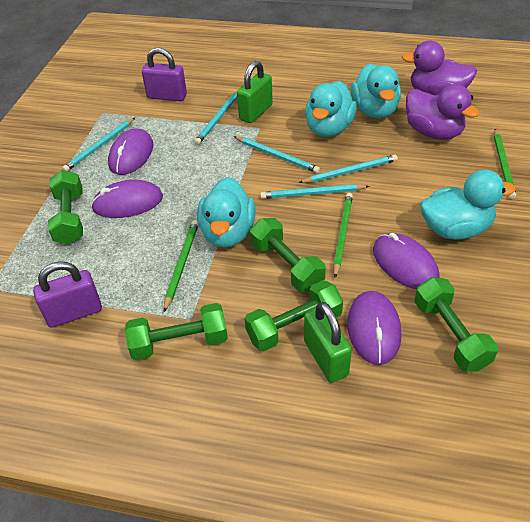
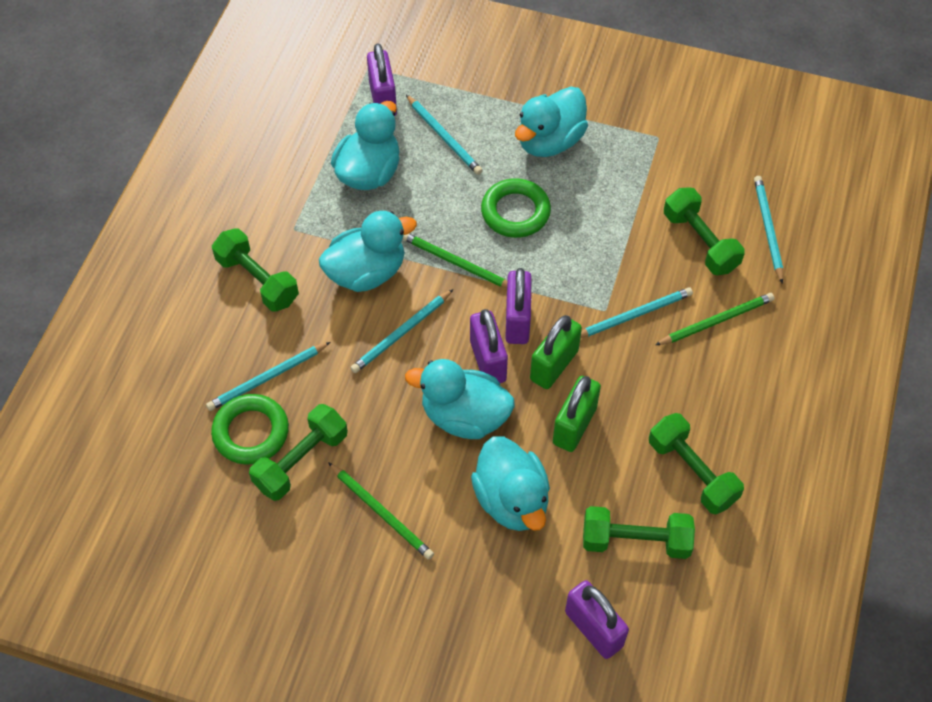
green ring: none = 0 -> [211,394,289,465] [481,178,551,238] = 2
purple duck: [402,41,477,95] [406,84,480,140] = 2 -> none = 0
purple mouse: [91,180,163,218] [108,129,153,175] [347,291,402,365] [373,233,440,289] = 4 -> none = 0
purple padlock: [33,261,102,328] [142,47,187,101] = 2 -> [367,43,397,116] [470,309,508,383] [505,268,532,344] [565,580,629,659] = 4
turquoise duck: [197,177,256,248] [305,81,357,137] [351,64,401,118] [420,170,516,239] = 4 -> [319,211,417,292] [331,101,399,190] [405,359,515,439] [471,436,550,531] [515,87,588,157] = 5

